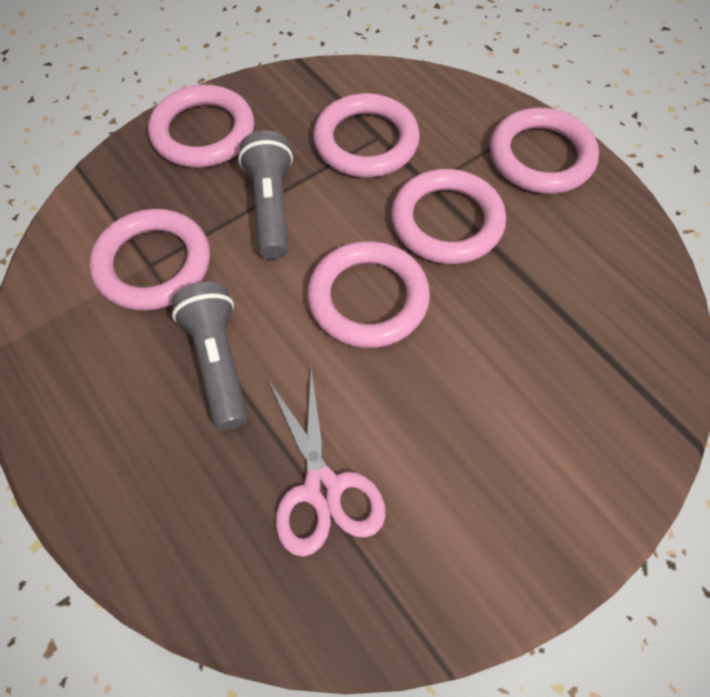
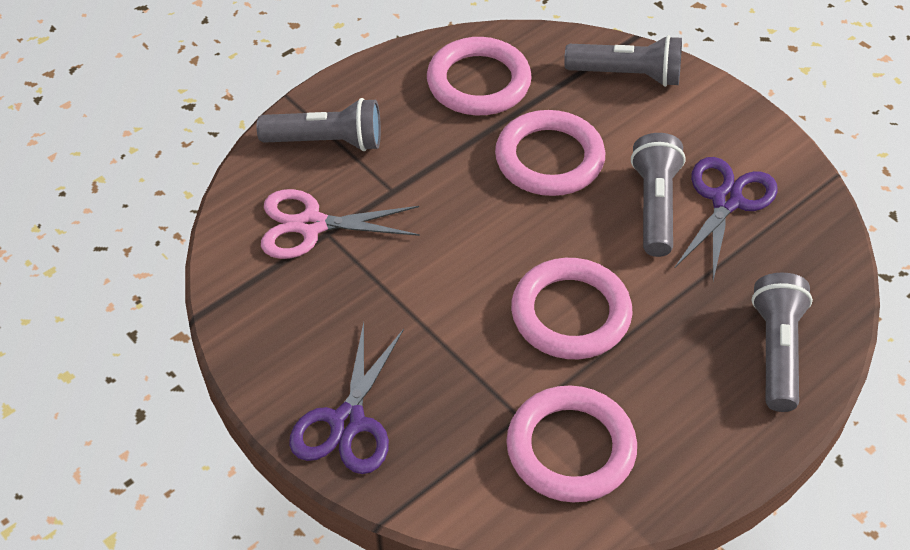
grey flashlight: [171,282,248,430] [238,131,293,259] = 2 -> [257,98,381,151] [564,35,682,87] [631,133,686,257] [752,273,813,412] = 4
pink ring: [90,209,210,311] [148,85,254,168] [307,241,430,348] [313,93,420,177] [391,169,506,264] [490,108,599,194] = 6 -> [427,37,532,115] [495,110,605,196] [506,385,637,503] [511,258,633,359] = 4
purple scissors: none = 0 -> [289,322,404,474] [675,157,778,281] = 2

